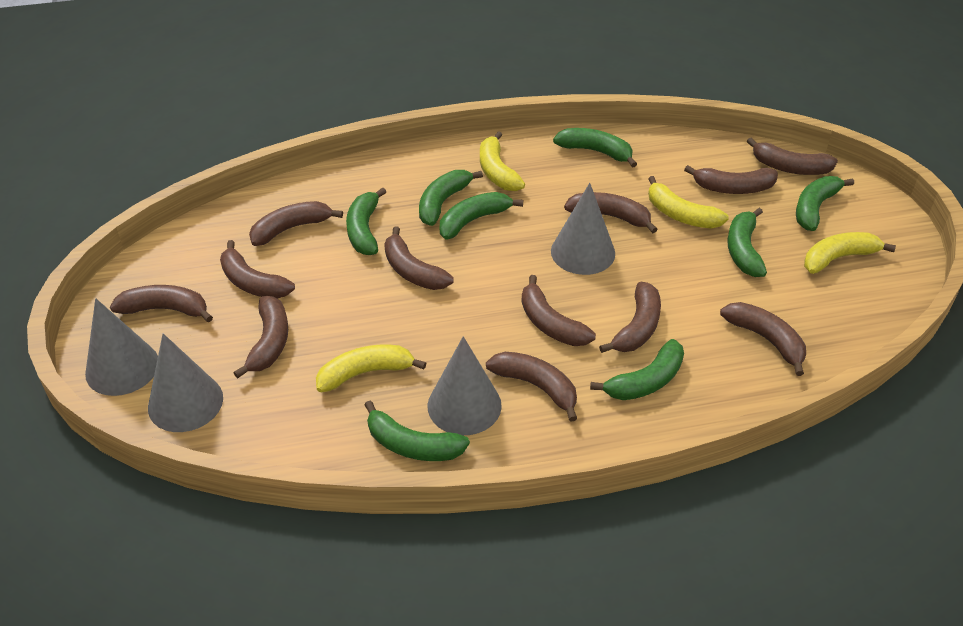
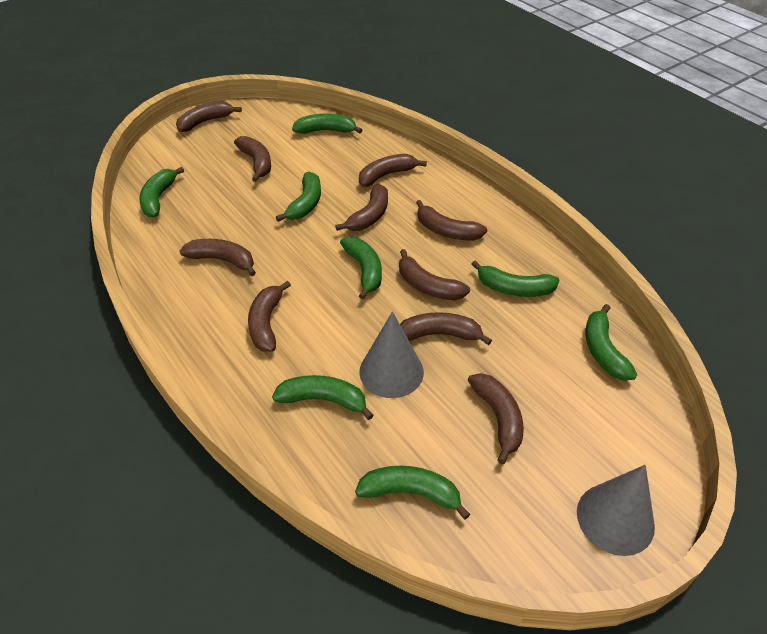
brown banana: [110,285,213,323] [220,240,295,299] [233,296,288,379] [249,201,343,246] [384,226,454,290] [486,352,577,422] [522,275,596,346] [564,192,658,233] [599,282,661,353] [684,165,778,194] [720,302,806,376] [747,138,838,175] = 12 -> [176,101,242,132] [180,239,256,276] [234,136,271,182] [248,281,291,352] [335,184,388,231] [359,154,427,187] [399,249,470,301] [400,312,492,345] [416,200,487,240] [468,373,524,464] = 10
grey cone: [85,298,158,396] [148,334,223,432] [428,336,502,435] [551,183,615,275] = 4 -> [359,311,424,398] [577,465,655,556] = 2
yellow banana: [316,344,426,392] [480,131,525,191] [648,176,729,229] [804,232,896,274] = 4 -> none = 0

